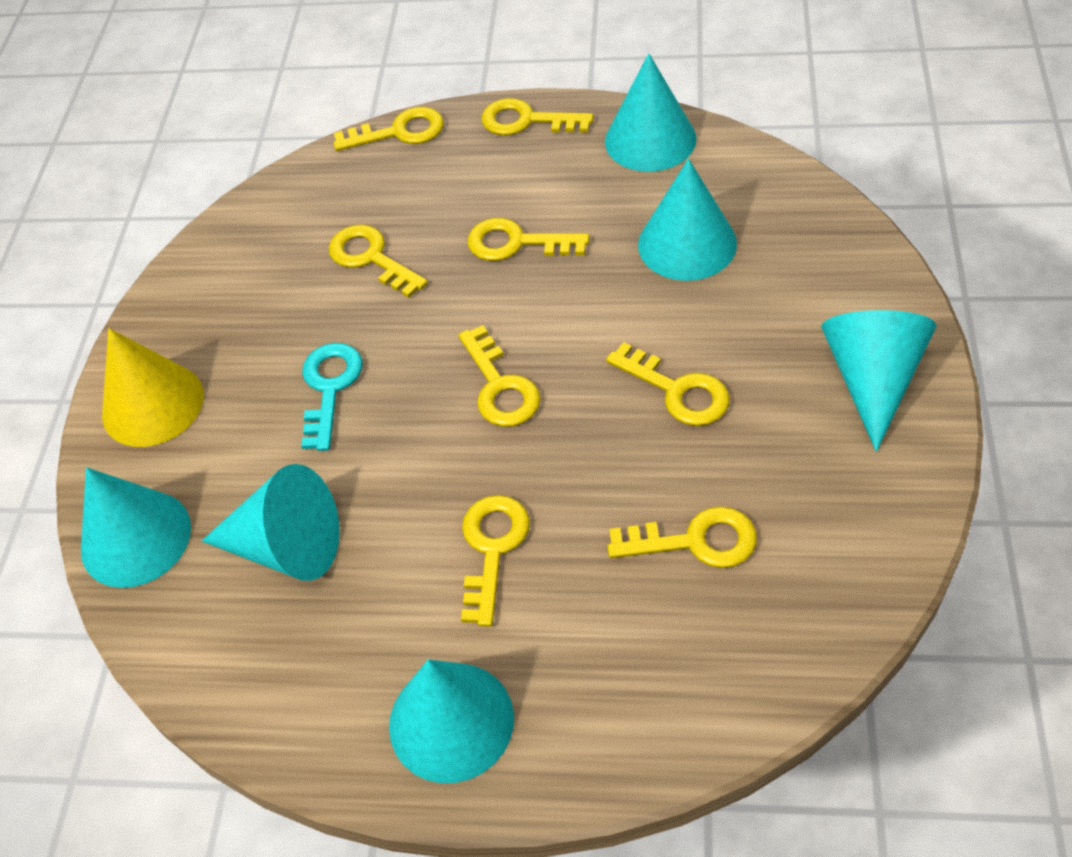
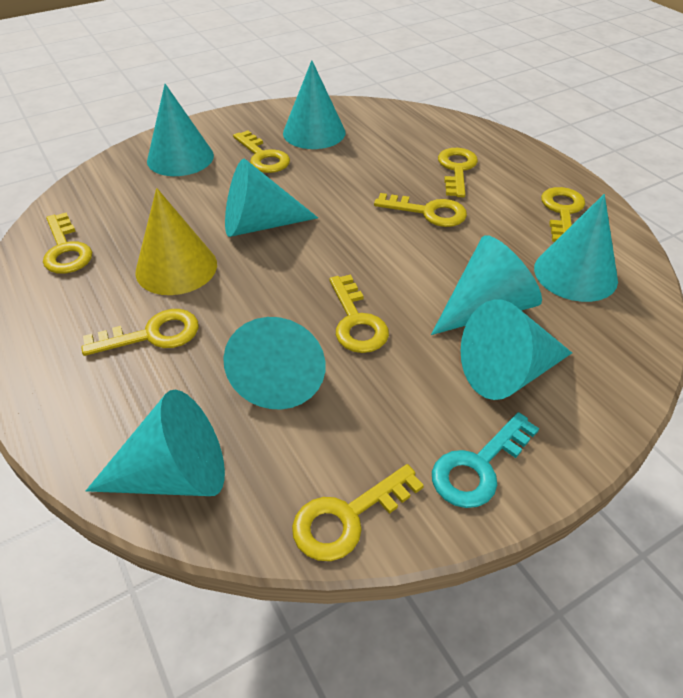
turquoise cone: [81,467,191,588] [202,464,340,581] [389,660,514,783] [605,53,697,172] [638,159,737,281] [821,310,936,452] = 6 -> [86,390,225,496] [147,84,214,176] [223,317,325,409] [225,159,318,237] [283,60,346,149] [431,235,542,335] [461,299,572,400] [534,194,618,302] = 8

